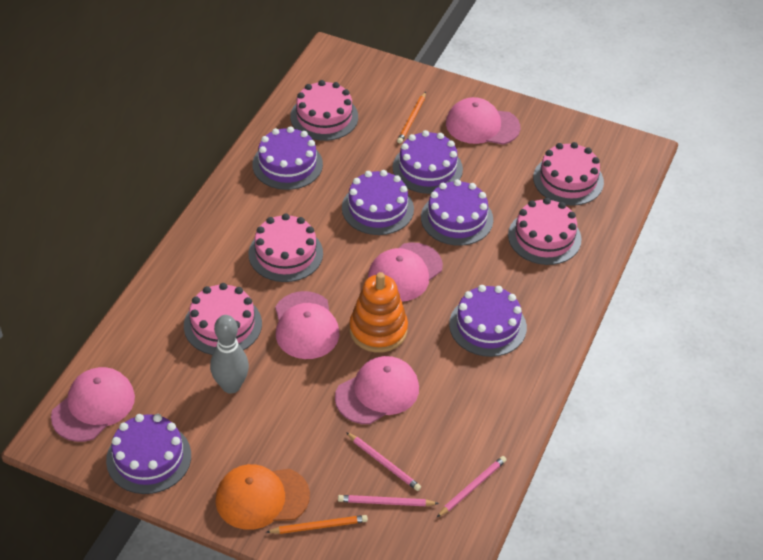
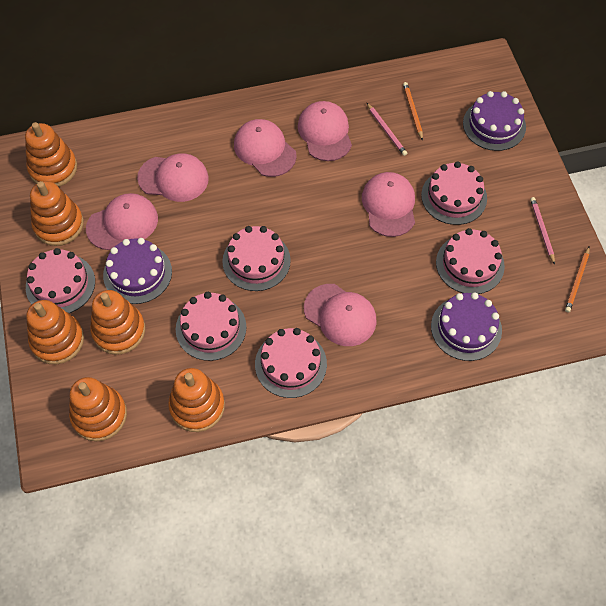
grey bowling pin: [210,315,249,394] = 1 -> none = 0
orange cap: [215,464,310,530] = 1 -> none = 0
orange stacking toy: [349,272,408,353] = 1 -> [25,122,77,187] [26,300,84,364] [30,181,84,246] [69,377,127,441] [90,290,145,355] [168,368,225,432] = 6
pink cake: [184,283,262,355] [249,213,323,282] [290,80,358,141] [508,198,581,265] [533,142,604,206] = 5 -> [26,248,95,313] [176,292,247,361] [222,226,291,291] [255,328,327,398] [421,161,487,225] [436,228,505,294] = 6
pink cap: [51,367,135,442] [275,291,339,359] [335,356,419,424] [368,242,443,302] [446,97,520,145] = 5 -> [86,193,158,250] [137,153,209,202] [234,119,297,177] [298,101,352,161] [304,284,377,346] [362,172,415,237] = 6
pink pencil: [338,495,439,506] [346,432,421,491] [437,456,507,517] = 3 -> [367,103,407,156] [530,197,555,265] = 2
purple cake: [106,414,191,494] [252,126,323,190] [342,170,414,235] [393,130,463,194] [421,179,493,246] [449,285,527,357] = 6 -> [103,238,172,304] [431,292,502,361] [463,91,526,151] = 3

